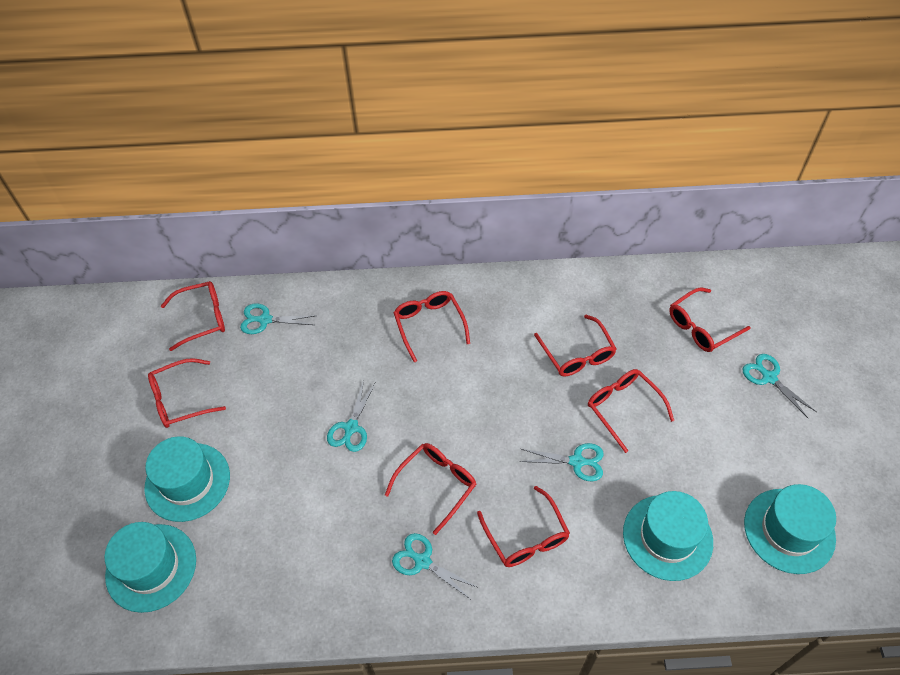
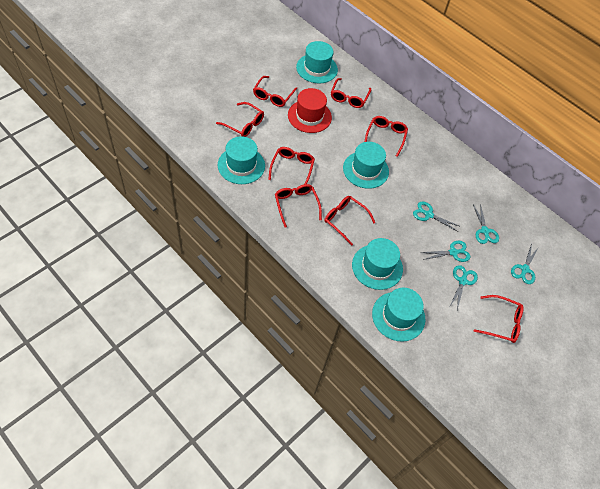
red hat: none = 0 -> [288,88,332,133] = 1
turquoise hat: [104,522,196,613] [144,436,230,522] [623,491,713,581] [744,484,836,574] = 4 -> [218,136,265,184] [296,41,338,83] [343,142,389,189] [352,238,403,290] [372,288,426,342] = 5

